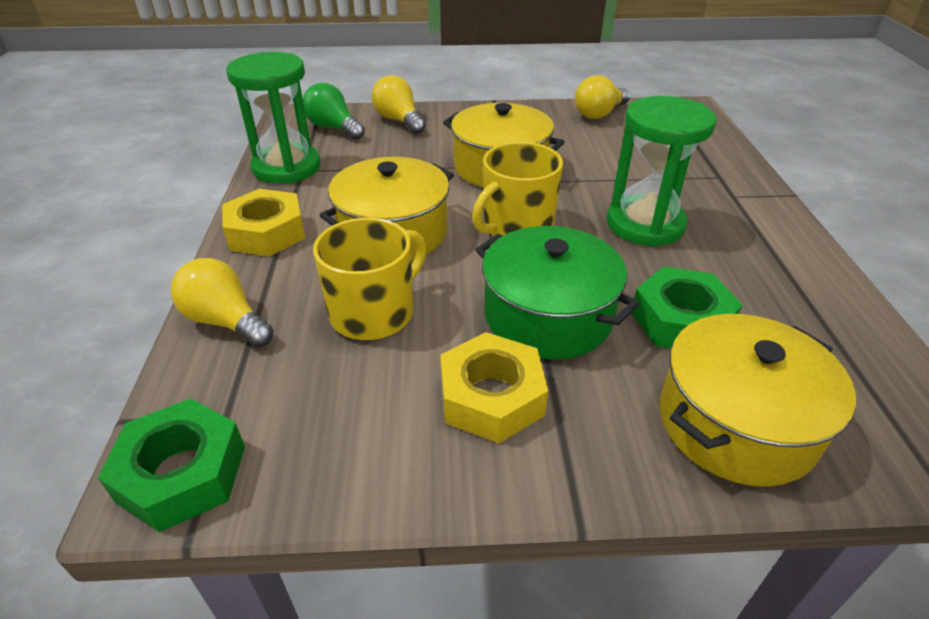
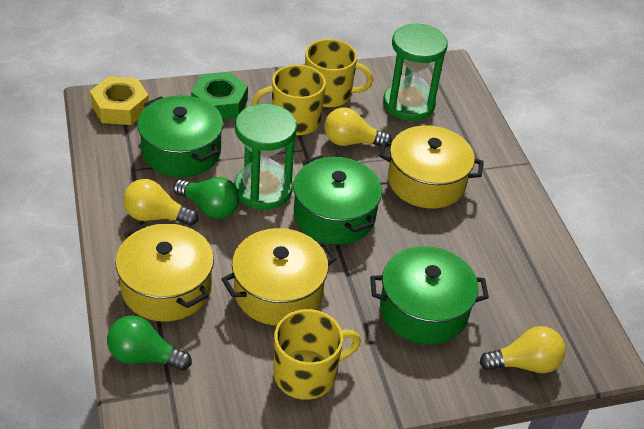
green light bulb: [303,83,365,140] = 1 -> [107,315,192,371] [173,177,240,219] = 2
green nut: [98,398,245,532] [631,266,742,349] = 2 -> [191,72,248,119] = 1
green pot: [476,226,639,359] = 1 -> [137,95,223,177] [293,155,382,245] [370,246,489,345] = 3
yellow mug: [313,218,427,340] [472,142,563,236] = 2 -> [252,65,326,135] [274,309,361,400] [305,39,373,107] = 3
yellow nut: [222,189,305,257] [440,332,548,443] = 2 -> [90,76,149,125] = 1

